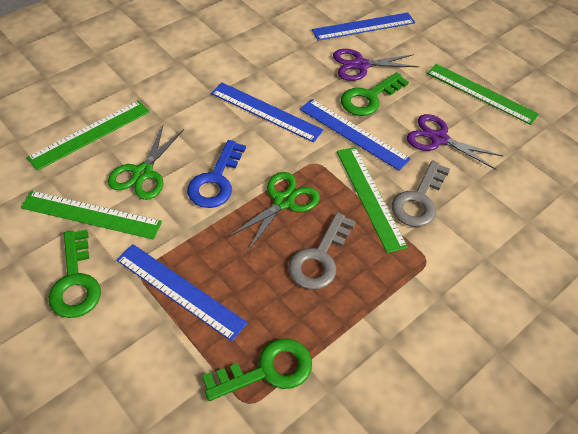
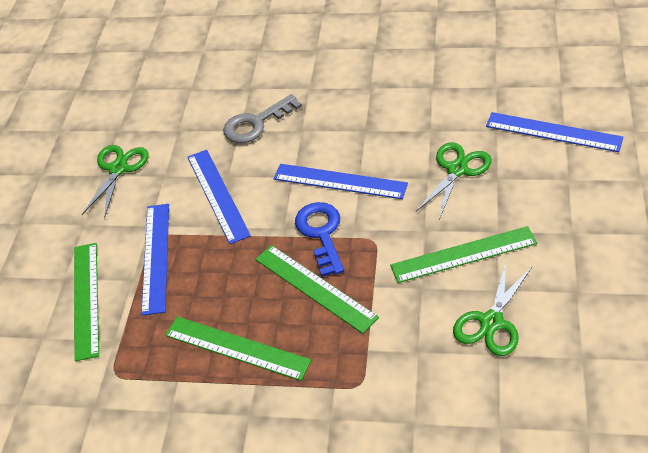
green key: [49,230,101,318] [202,338,312,401] [341,72,409,116] = 3 -> none = 0
green scissors: [108,124,184,200] [228,172,320,251] = 2 -> [82,145,149,219] [416,142,492,220] [453,262,533,356] = 3
grey key: [288,212,356,290] [392,160,450,227] = 2 -> [223,94,302,143] = 1
purple scissors: [333,49,419,81] [407,114,503,170] = 2 -> none = 0

